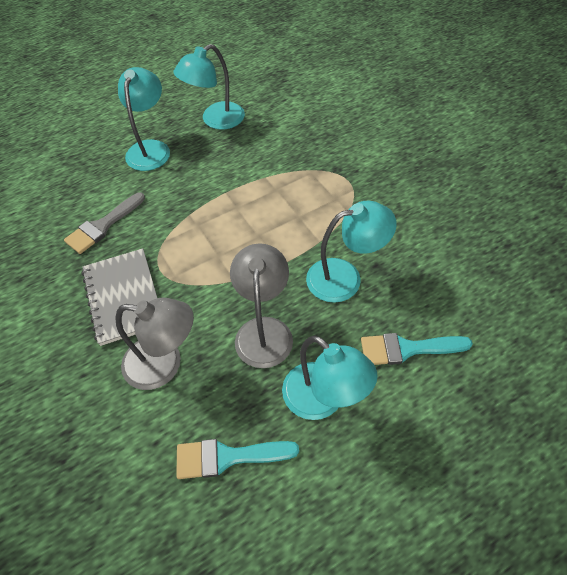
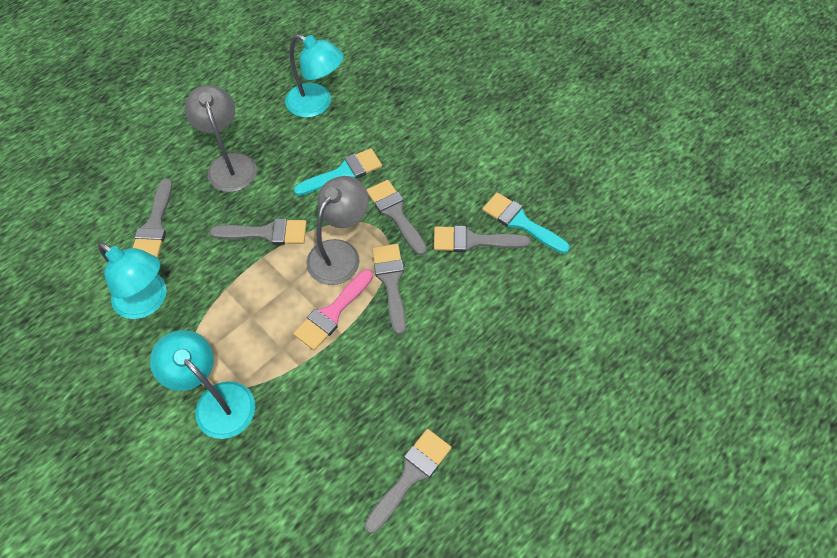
grey brush: [64,192,145,254] = 1 -> [133,179,172,258] [210,219,307,245] [365,429,451,533] [367,180,427,255] [372,244,406,335] [434,226,530,252] = 6
grey notebook: [82,248,157,346] = 1 -> none = 0
pink brush: none = 0 -> [293,270,373,350] = 1
turquoise lamp: [118,67,170,171] [173,44,245,130] [282,335,378,420] [306,201,397,303] = 4 -> [98,242,167,319] [150,330,255,439] [285,34,344,118] = 3

